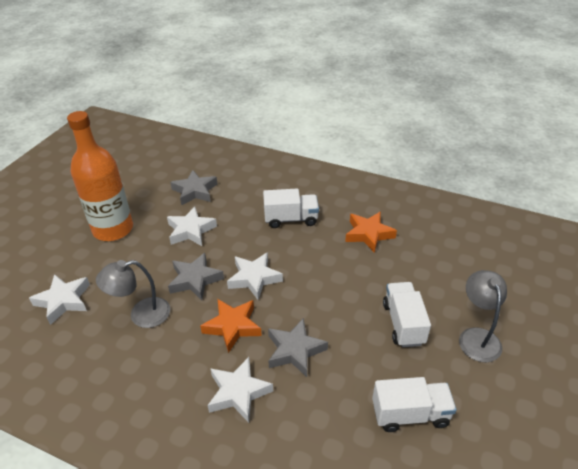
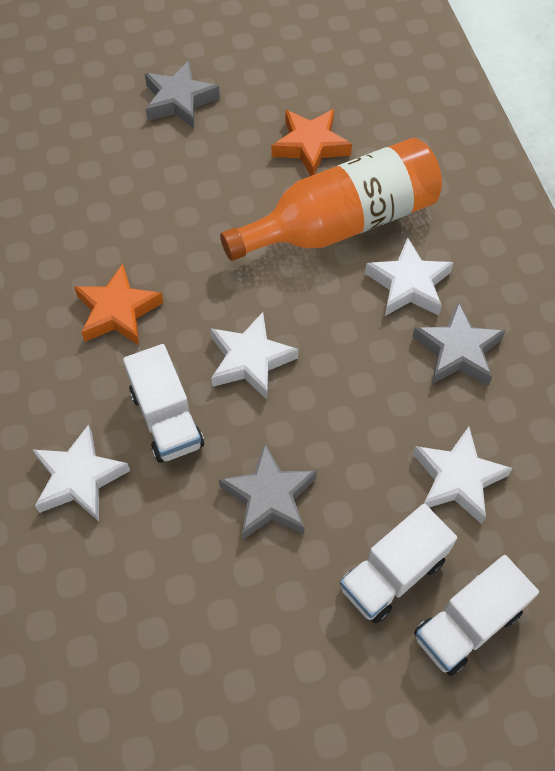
grey lamp: [96,260,170,328] [459,270,507,362] = 2 -> none = 0

